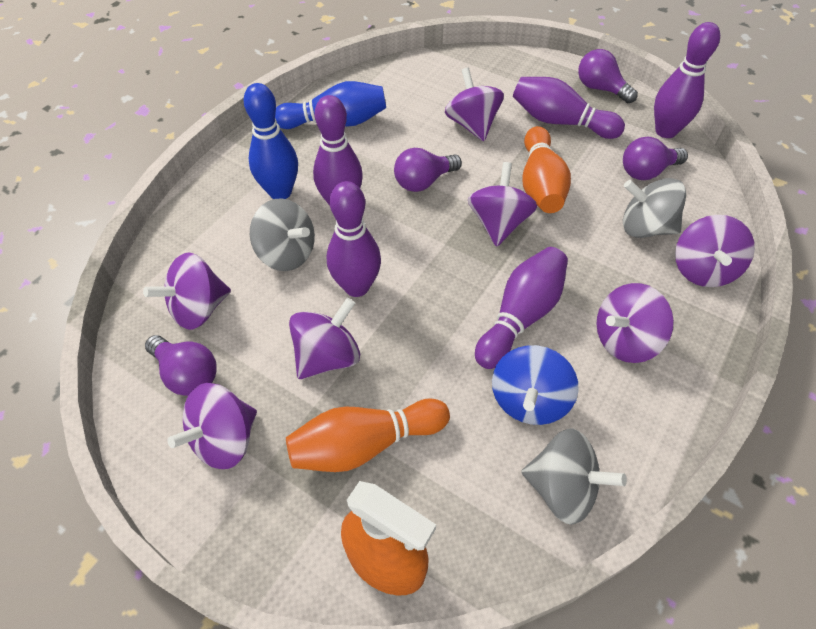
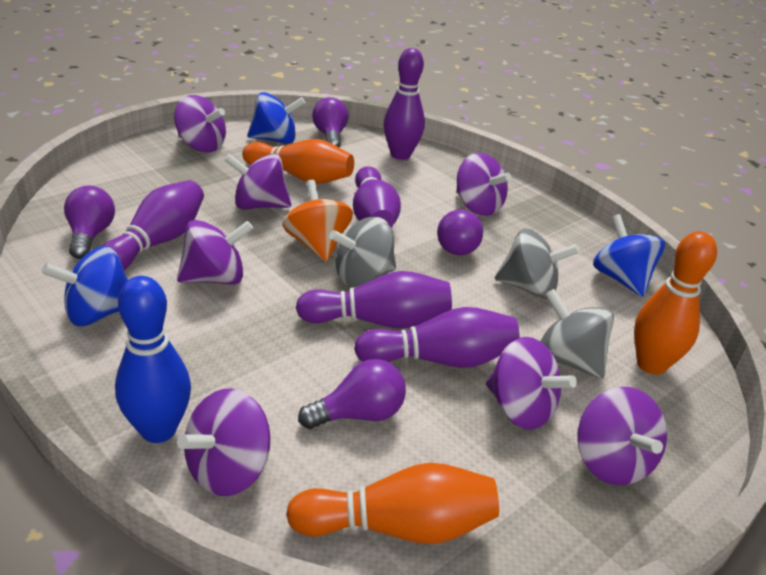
blue bowling pin: [244,83,298,199] [275,81,386,129] = 2 -> [115,276,191,443] = 1
blue spinning top: [492,345,579,425] = 1 -> [42,246,128,326] [247,92,306,144] [593,214,665,297] = 3
orange bowling pin: [286,398,450,472] [522,126,571,213] = 2 -> [242,139,354,184] [286,463,499,544] [634,231,717,375] = 3
orange spinning top: none = 0 -> [282,180,353,262] = 1
orange spray bottle: [341,481,436,595] = 1 -> none = 0

